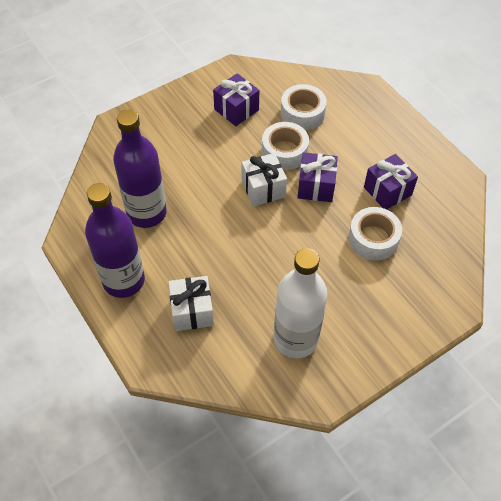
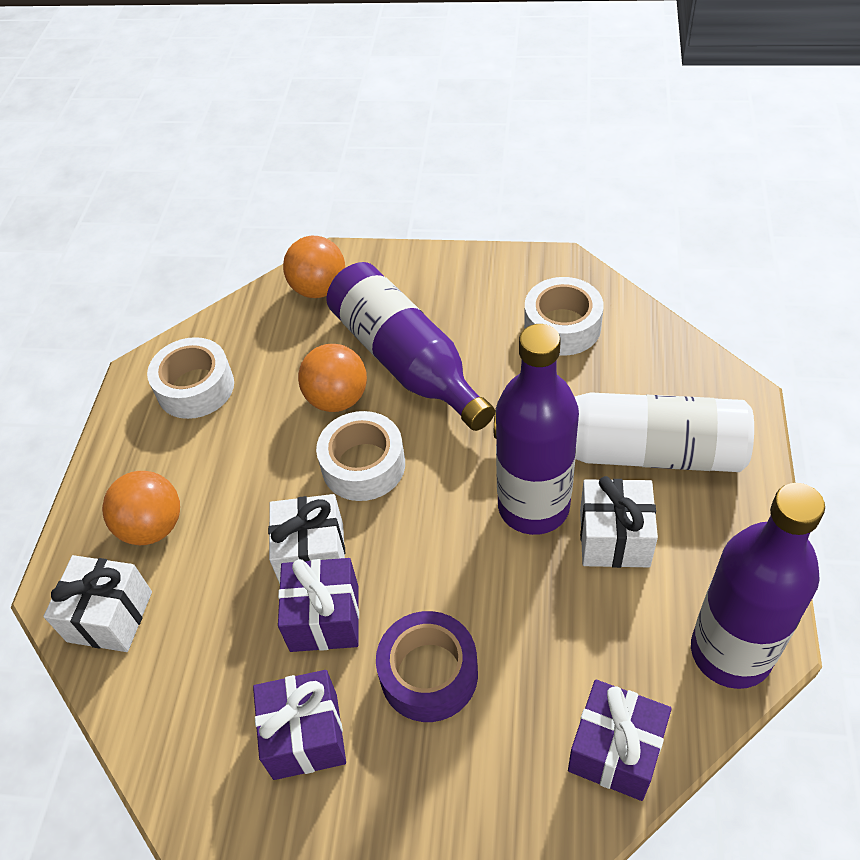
orange ball: none = 0 -> [102,471,180,545] [283,236,345,298] [298,344,367,412] = 3
purple bottle: [85,183,145,298] [113,110,167,228] = 2 -> [326,262,495,431] [496,324,579,535] [691,483,825,689] = 3
purple tape: none = 0 -> [376,611,478,722] = 1
white gift: [169,276,214,331] [242,153,287,206] = 2 -> [43,555,152,652] [268,494,345,584] [580,476,658,568] = 3

